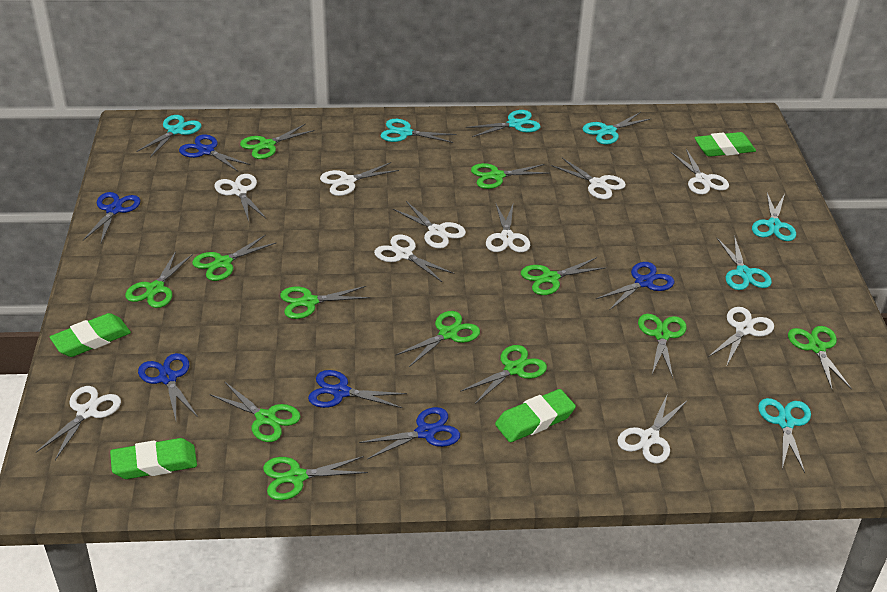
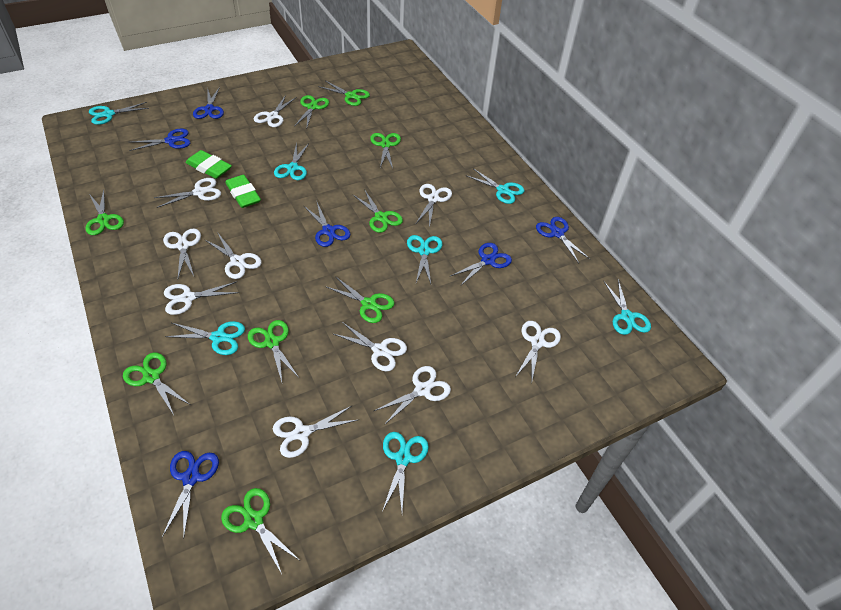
green eraser: [50,313,131,357] [110,438,197,479] [495,389,576,442] [694,132,756,157] = 4 -> [185,150,232,179] [225,175,261,208] = 2
green scissors: [125,251,193,308] [192,234,276,281] [209,381,301,442] [240,124,315,159] [263,456,368,500] [280,286,370,319] [395,311,480,367] [460,345,547,404] [471,163,550,189] [521,257,606,295] [638,314,687,378] [788,326,852,390] = 12 -> [85,189,124,235] [123,352,190,415] [221,488,299,574] [248,320,299,382] [294,95,329,127] [318,81,370,106] [325,276,394,323] [352,189,403,233] [370,133,401,168] = 9

